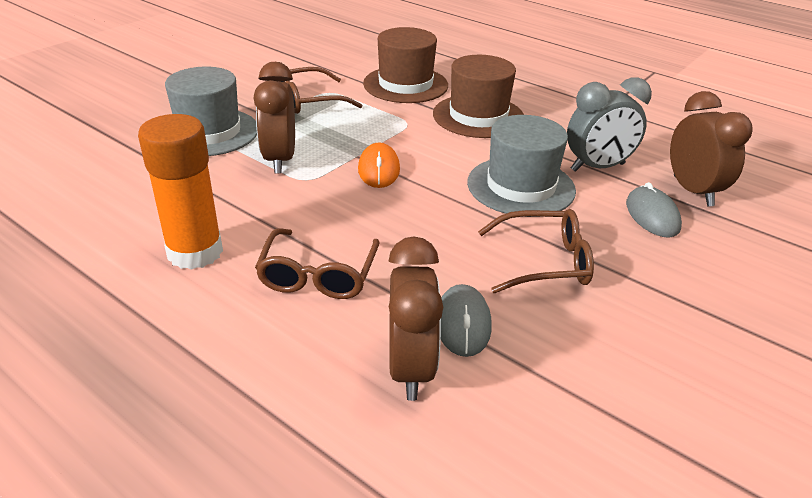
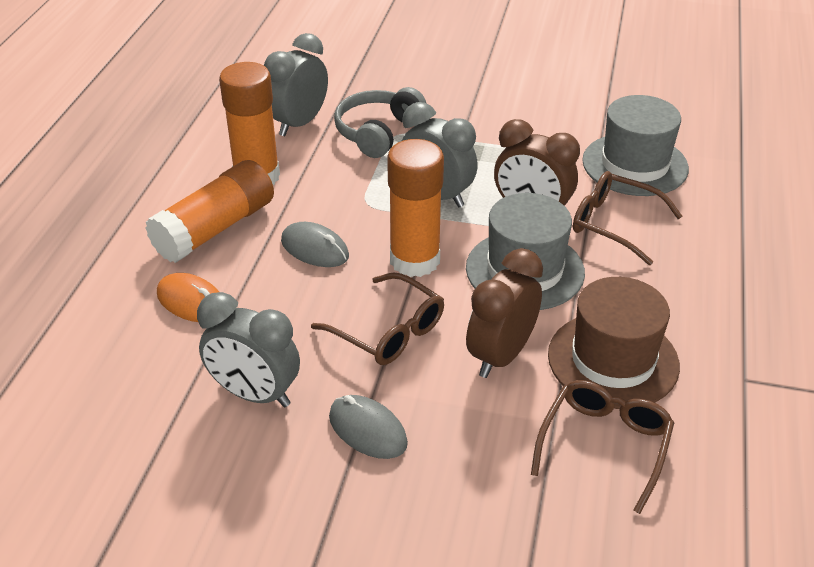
brown clock: [254,62,295,174] [388,237,443,401] [670,91,752,207] = 3 -> [466,248,543,378] [494,119,580,206] = 2
brown hat: [363,27,448,103] [433,55,524,138] = 2 -> [548,277,680,409] = 1
grey clock: [567,77,652,172] = 1 -> [197,292,300,407] [264,33,328,136] [402,102,478,208] = 3
grey headphones: none = 0 -> [334,87,426,158] = 1
orange glue stick: [138,114,223,270] = 1 -> [145,160,274,263] [219,62,280,185] [387,139,444,277] = 3

